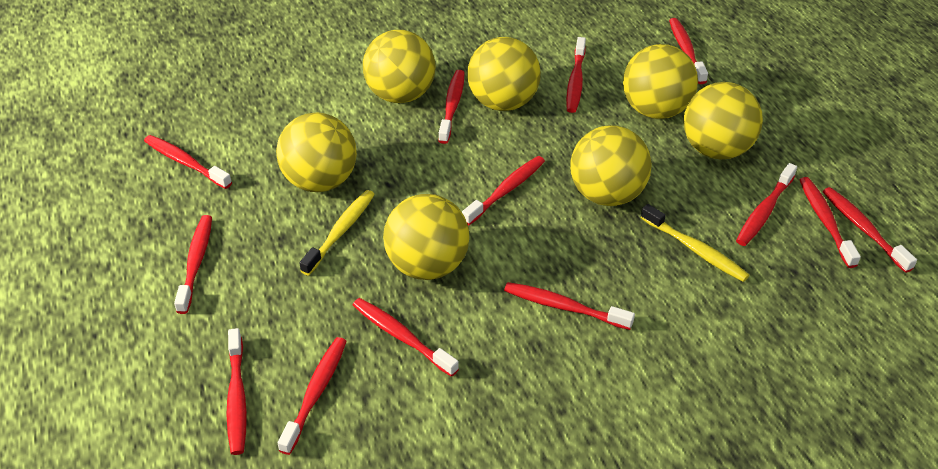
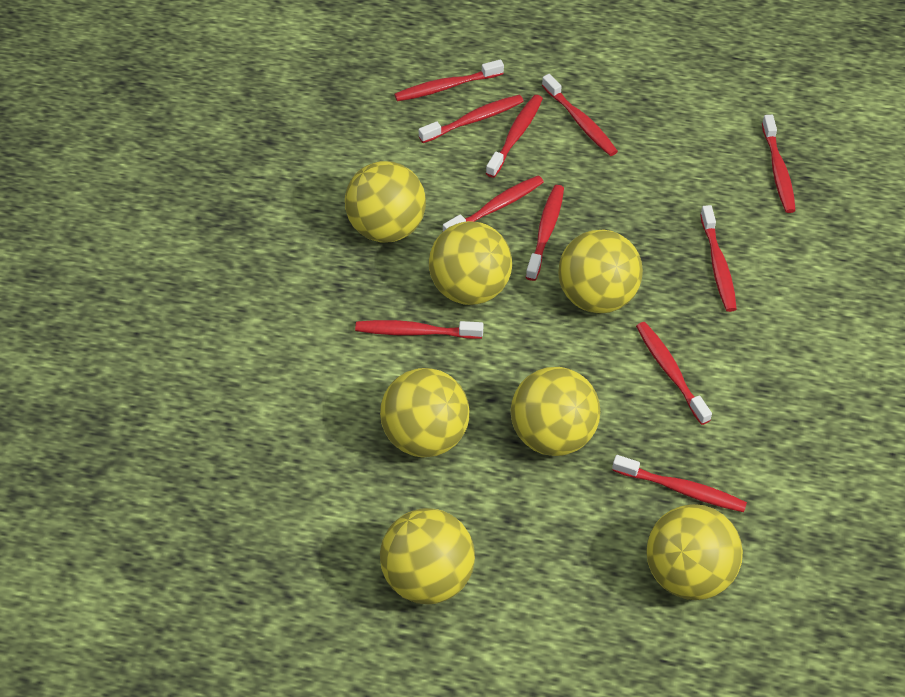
red toothbrush: [144,135,232,189] [174,215,212,314] [226,328,247,455] [278,337,347,455] [353,298,459,377] [438,70,464,144] [462,156,545,225] [504,282,635,330] [566,37,586,113] [669,18,708,84] [736,163,797,246] [800,177,861,268] [823,187,917,273] = 13 -> [355,320,484,339] [394,59,504,102] [419,95,524,143] [443,176,544,232] [486,95,543,178] [526,185,564,281] [542,74,618,156] [612,455,747,512] [636,322,712,425] [700,205,737,312] [762,115,796,213] = 11
yellow toothbrush: [299,190,375,275] [641,204,749,282] = 2 -> none = 0

